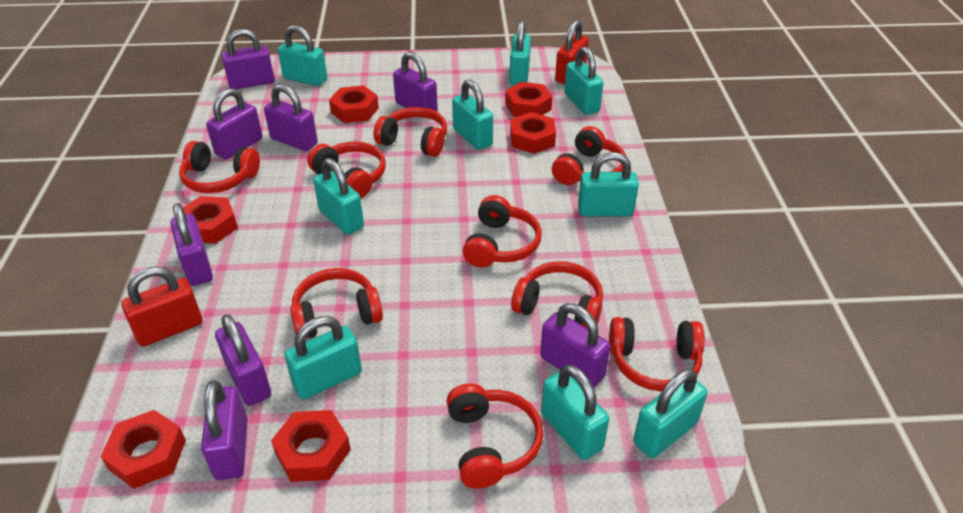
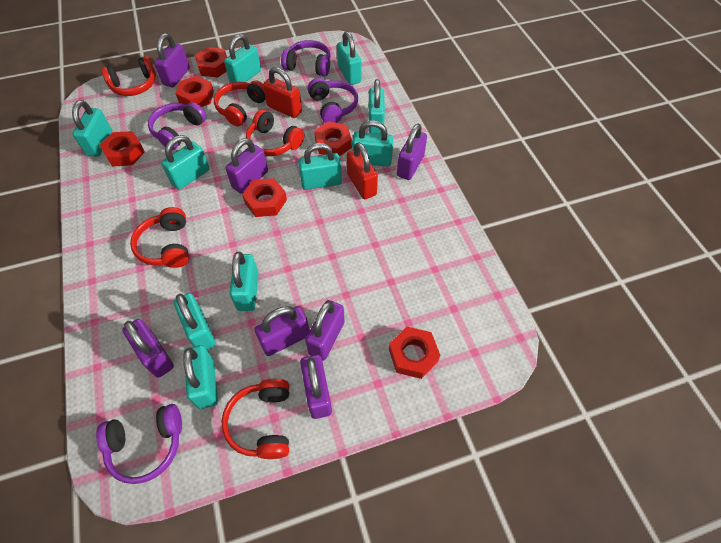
purple headphones: none = 0 -> [96,404,182,484] [148,102,206,150] [281,40,331,76] [308,78,358,123] = 4
purple padlock: [171,203,213,286] [201,380,248,480] [206,88,263,159] [215,314,271,406] [222,29,274,89] [264,84,318,151] [393,52,438,112] [540,303,611,388] = 8 -> [122,319,174,378] [154,33,190,87] [226,138,268,194] [254,306,310,356] [300,355,332,419] [305,300,345,361] [397,124,427,180] = 7
red headphones: [179,141,260,193] [290,268,383,339] [307,141,386,199] [373,107,447,157] [446,383,544,489] [463,195,542,268] [511,261,603,329] [552,126,627,185] [609,317,705,391] = 9 -> [101,56,156,96] [130,207,189,268] [214,80,266,126] [221,379,289,459] [246,109,304,156] = 5
turquoise padlock: [278,25,327,86] [285,316,362,399] [313,158,364,235] [452,79,493,150] [509,20,531,85] [541,364,609,460] [564,46,603,115] [578,152,639,217] [633,369,708,458] = 9 -> [72,100,112,157] [161,135,210,190] [173,293,216,350] [183,345,218,409] [224,34,261,83] [229,252,259,311] [298,143,342,190] [337,31,362,85] [352,120,394,167] [368,79,385,134] = 10

